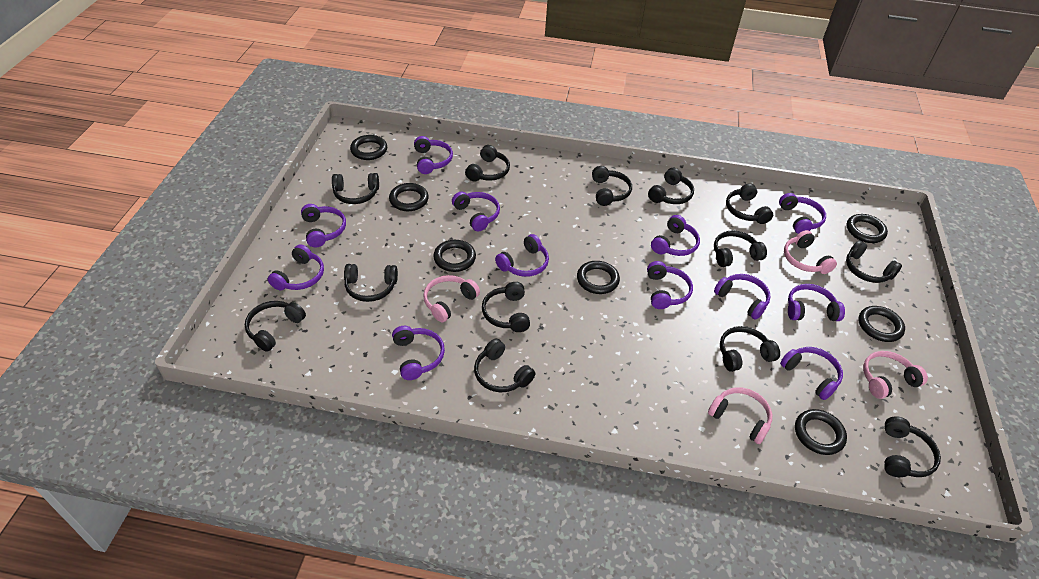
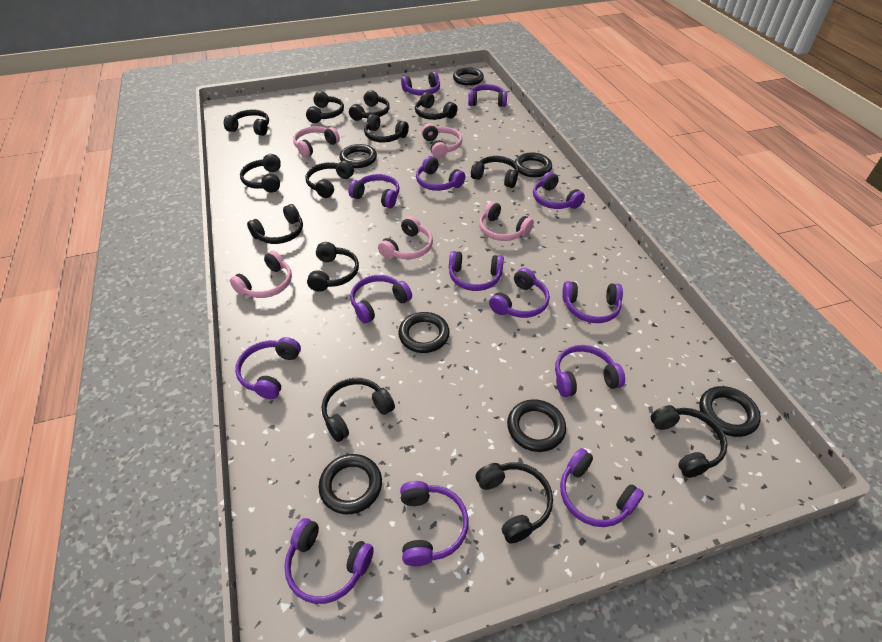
pink headphones: [423,275,480,322] [708,387,772,444] [784,230,837,274] [863,351,928,399] = 4 -> [230,251,292,298] [293,126,340,158] [378,216,433,259] [422,124,462,158] [479,201,534,241] = 5
purple headphones: [268,244,324,290] [301,204,346,248] [392,326,445,380] [414,136,453,174] [452,192,500,232] [495,234,549,277] [647,261,693,309] [651,215,700,256] [714,274,771,320] [779,193,826,234] [780,347,843,400] [788,284,845,321] = 12 -> [235,337,301,399] [284,518,374,604] [348,174,400,208] [350,275,412,324] [400,481,469,566] [401,72,440,95] [416,156,465,191] [449,251,504,291] [468,84,507,107] [489,268,550,318] [533,172,585,209] [555,345,625,397] [560,448,644,527] [562,281,623,323] = 14

